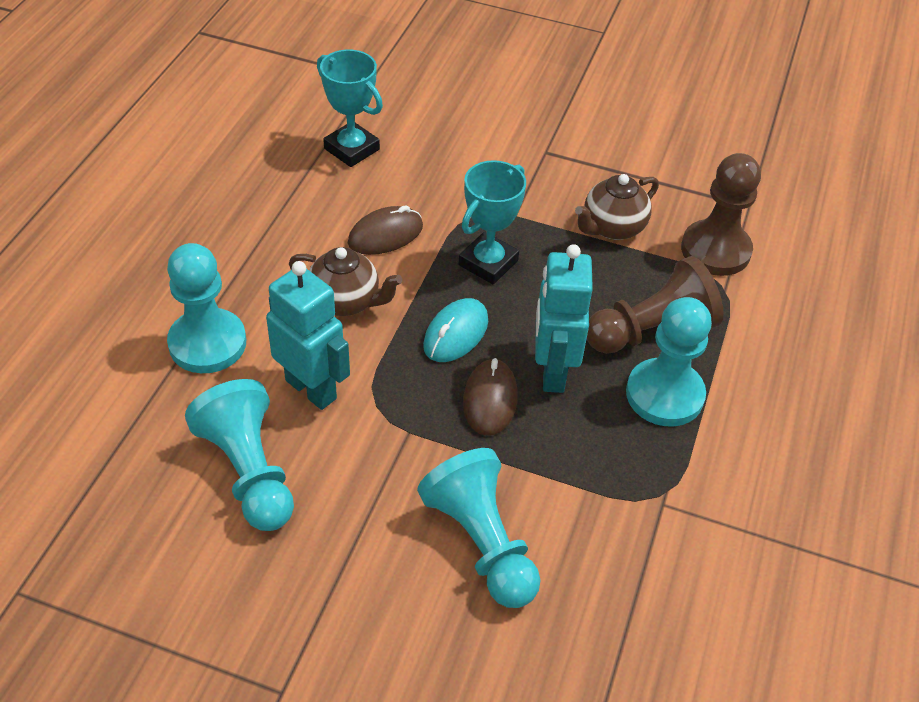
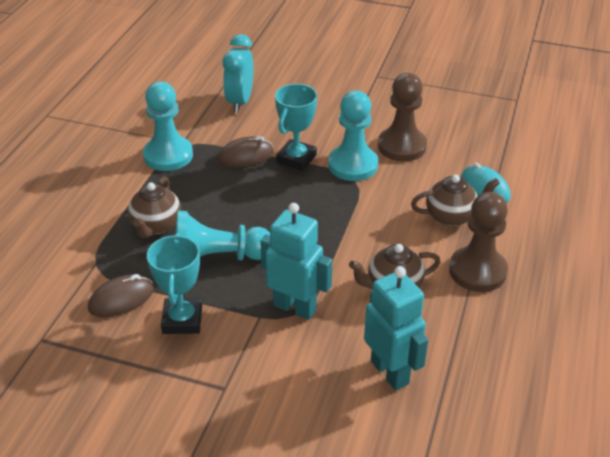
brown teapot: [289,247,402,316] [575,174,659,240] = 2 -> [128,177,181,238] [349,244,441,289] [411,174,500,227] = 3
turquoise clock: none = 0 -> [223,34,254,113] = 1
turquoise pawn: [167,243,246,373] [185,379,294,531] [417,448,540,608] [626,297,712,427] = 4 -> [143,82,193,171] [176,211,270,260] [328,91,378,181] = 3

